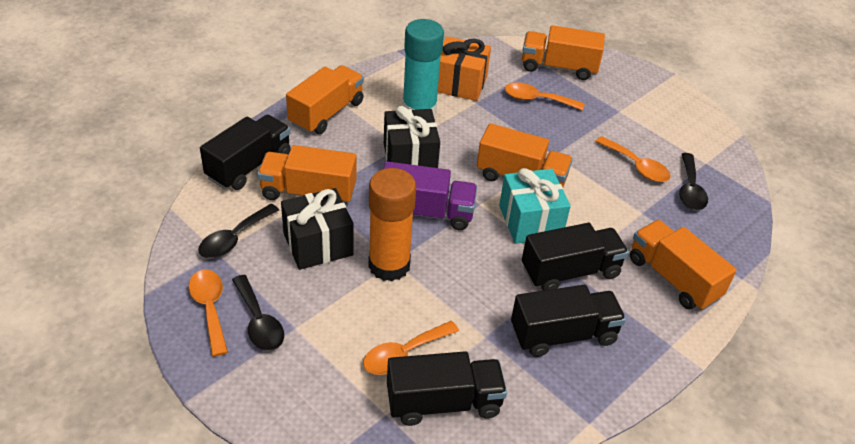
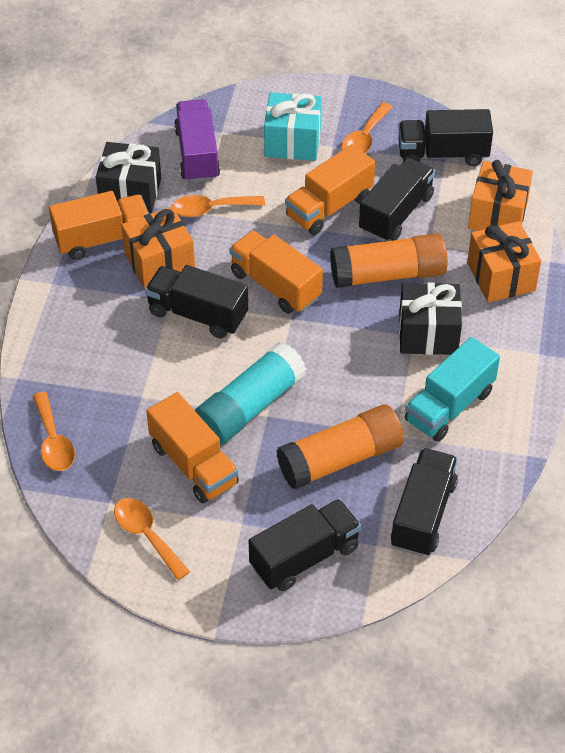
black spoon: [198,204,279,258] [232,275,284,351] [679,153,708,210] = 3 -> none = 0
black truck: [200,114,291,190] [387,351,507,426] [511,285,626,357] [522,223,629,291] = 4 -> [145,265,248,339] [249,499,361,591] [359,158,435,242] [391,448,458,557] [398,109,493,166] = 5
orange gift: [438,37,491,101] = 1 -> [122,207,195,289] [467,221,541,302] [468,160,533,231] = 3
orange glue stick: [368,168,416,281] = 1 -> [276,404,404,489] [330,233,448,288] = 2
orange truck: [257,145,356,203] [286,65,364,134] [477,123,573,187] [522,25,605,80] [630,220,737,311] = 5 -> [49,191,149,260] [146,392,239,504] [230,230,323,314] [285,144,375,235] = 4
turquoise truck: none = 0 -> [405,337,500,442] = 1

